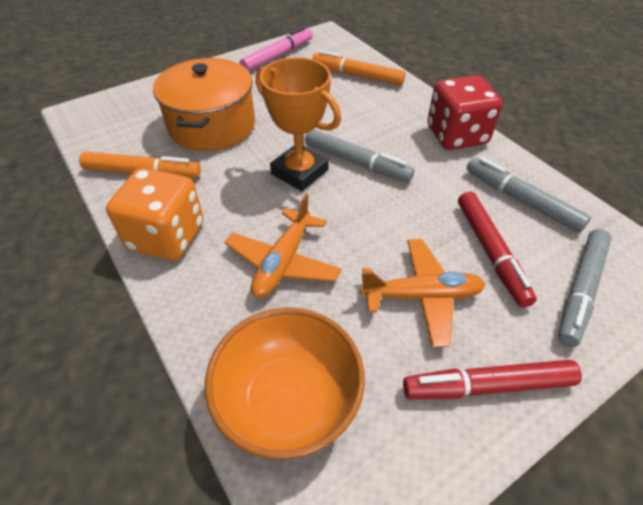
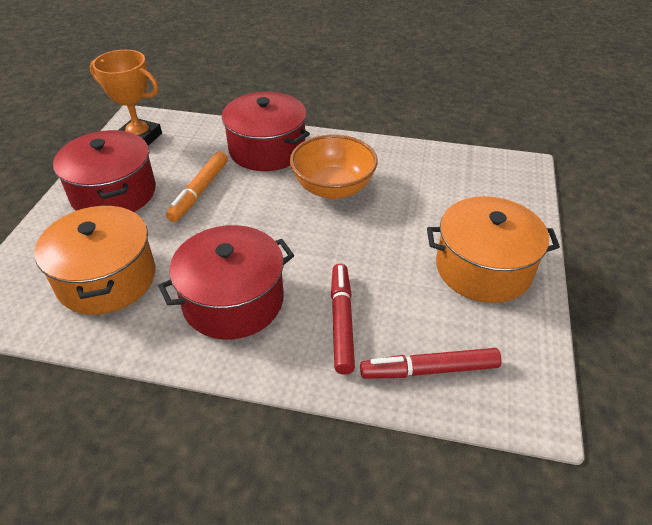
grey marker: [305,129,414,182] [466,157,591,233] [558,229,612,347] = 3 -> none = 0
orange dice: [106,168,204,260] = 1 -> none = 0
orange marker: [79,152,201,178] [312,50,406,86] = 2 -> [166,151,228,222] = 1
orange plane: [225,193,341,298] [360,239,486,348] = 2 -> none = 0
orange pot: [153,58,255,151] = 1 -> [34,205,155,315] [427,196,560,303] = 2
pink marker: [240,26,313,71] = 1 -> none = 0
red dice: [427,75,503,150] = 1 -> none = 0
red pot: none = 0 -> [53,130,156,212] [158,225,294,340] [222,92,310,171] = 3

